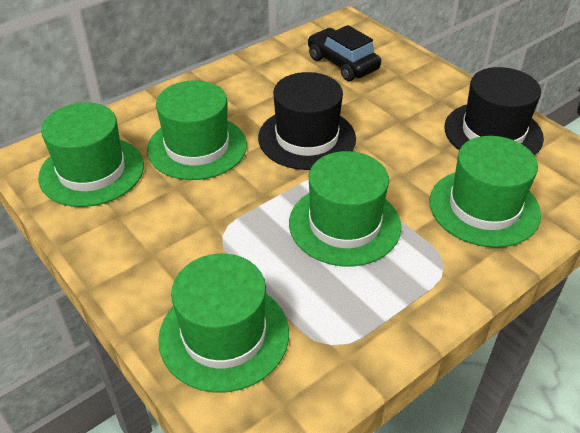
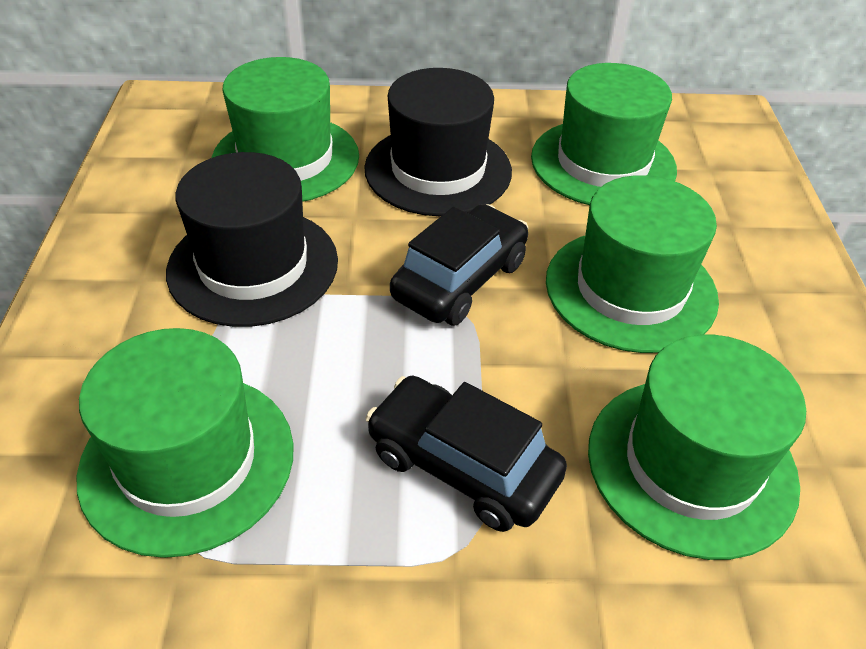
black car: [308,25,381,81] = 1 -> [366,376,567,532] [390,204,529,326] = 2

